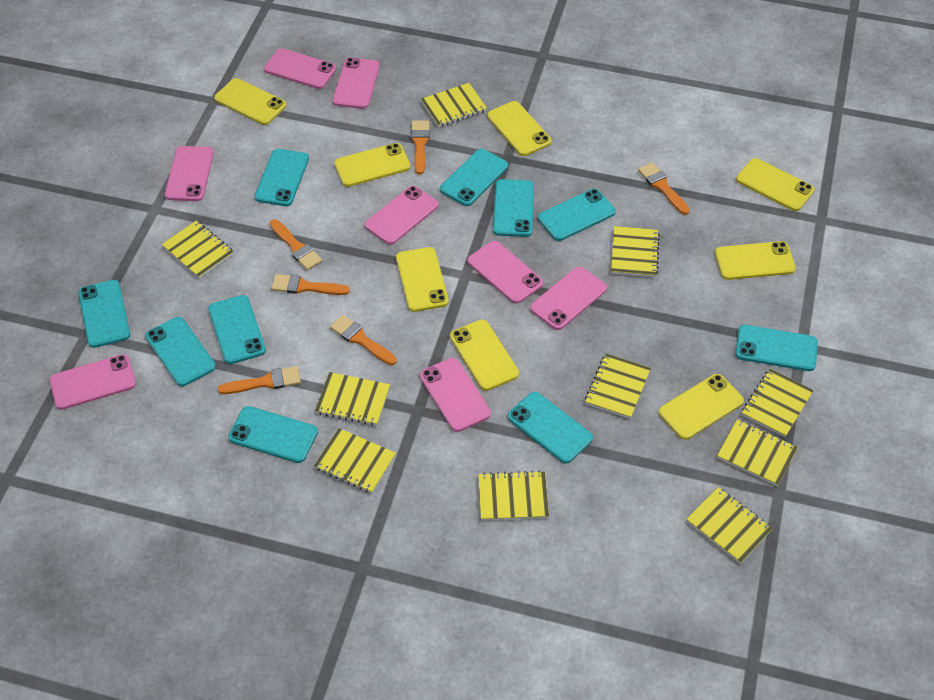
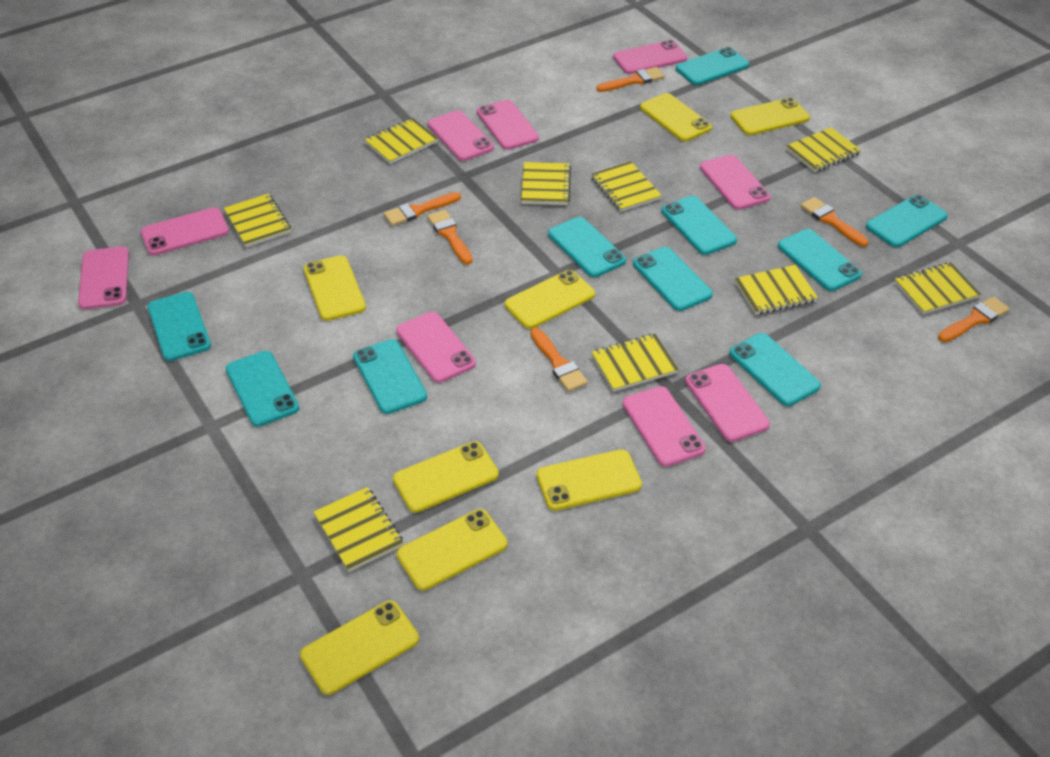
pink phone: [50,354,136,410] [165,146,214,201] [264,48,336,89] [333,58,380,109] [365,186,439,245] [420,358,491,432] [468,241,543,304] [530,267,607,330] = 8 -> [78,246,129,309] [141,207,229,255] [396,312,476,383] [428,110,494,161] [477,100,539,150] [613,40,687,74] [623,386,706,467] [685,364,770,442] [700,155,770,210] = 9
yellow notebook: [161,221,233,279] [314,428,396,493] [315,372,390,426] [421,83,487,127] [478,471,549,521] [585,353,651,419] [611,226,660,277] [686,487,773,564] [717,420,798,486] [742,369,814,437] = 10 -> [224,193,291,247] [314,487,403,572] [365,118,439,164] [521,162,571,205] [591,161,662,212] [591,334,679,392] [735,265,818,315] [786,127,861,172] [895,262,981,314] = 9

